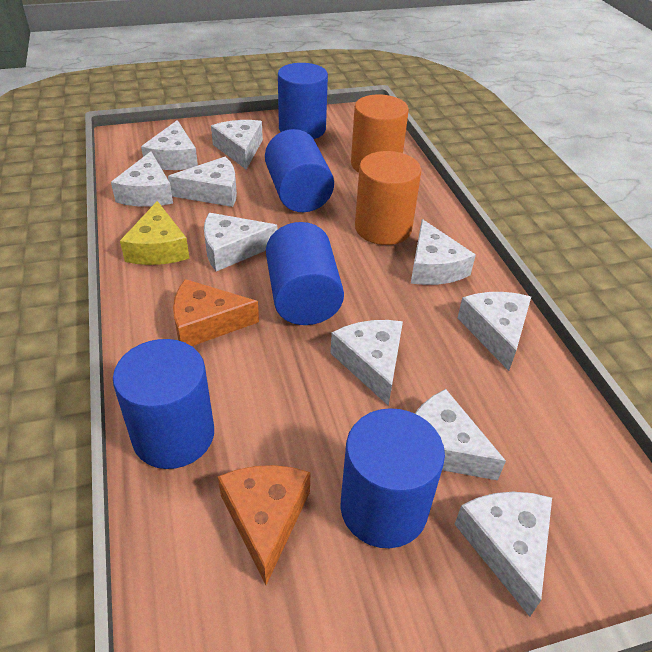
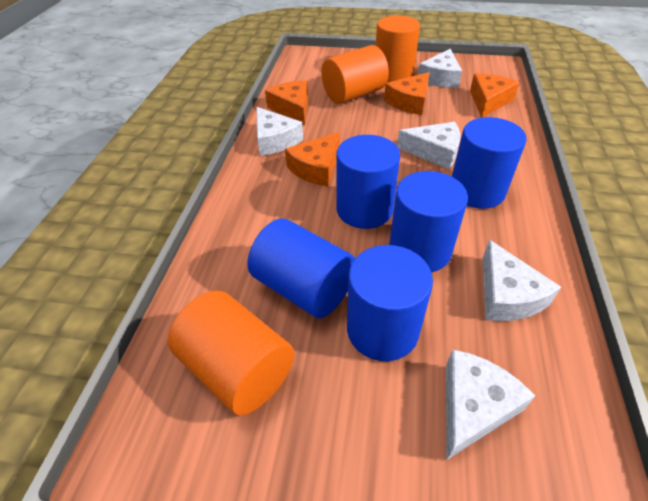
orange cheese: [173,279,259,346] [218,465,311,585] = 2 -> [265,80,308,125] [285,132,340,186] [384,72,430,115] [470,74,520,118] = 4
orange cylinder: [351,94,409,173] [355,151,421,245] = 2 -> [168,290,294,416] [321,45,389,104] [376,15,420,82] = 3
white cheese: [111,151,173,207] [141,120,198,170] [168,157,237,207] [204,213,277,271] [211,120,263,170] [331,320,403,406] [411,219,476,285] [414,389,506,480] [455,492,552,617] [457,292,531,371] = 10 -> [256,107,303,156] [397,122,460,169] [418,49,462,88] [446,349,535,460] [483,240,561,321] = 5
yellow cheese: [120,201,190,265] = 1 -> none = 0

